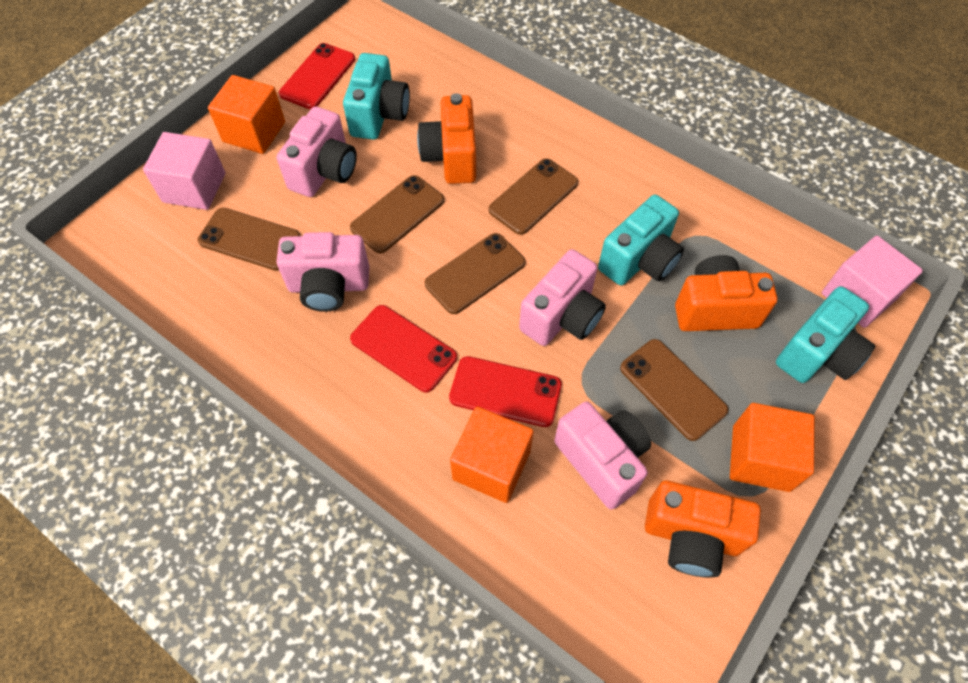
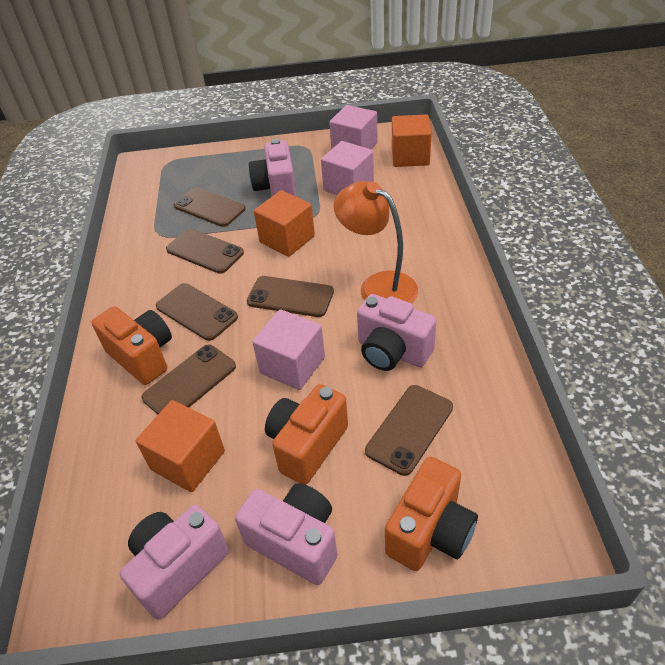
brown phone: [198,208,300,271] [350,175,444,253] [425,233,525,314] [489,158,578,235] [620,339,729,441] = 5 -> [142,344,236,414] [156,283,238,341] [166,229,244,274] [174,187,246,227] [247,276,334,317] [365,385,453,476] = 6
orange lamp: none = 0 -> [334,181,418,304] = 1
pink cube: [143,132,225,210] [822,236,923,328] = 2 -> [252,309,325,390] [321,141,374,195] [329,105,378,149] = 3
red phone: [279,43,355,109] [350,305,457,392] [449,356,562,427] = 3 -> none = 0
turquoise camera: [343,53,410,140] [598,195,684,286] [776,286,876,383] = 3 -> none = 0

